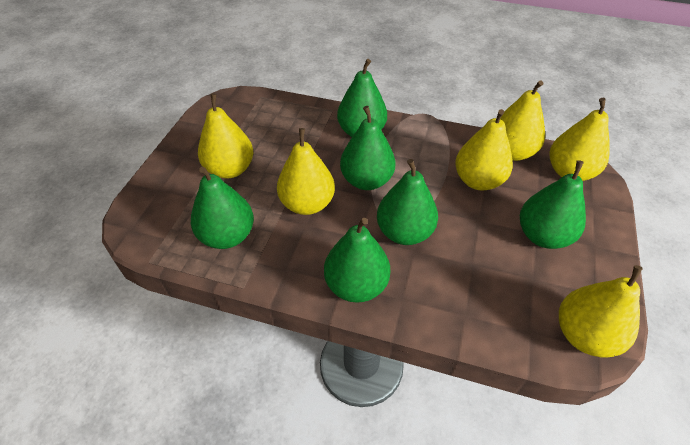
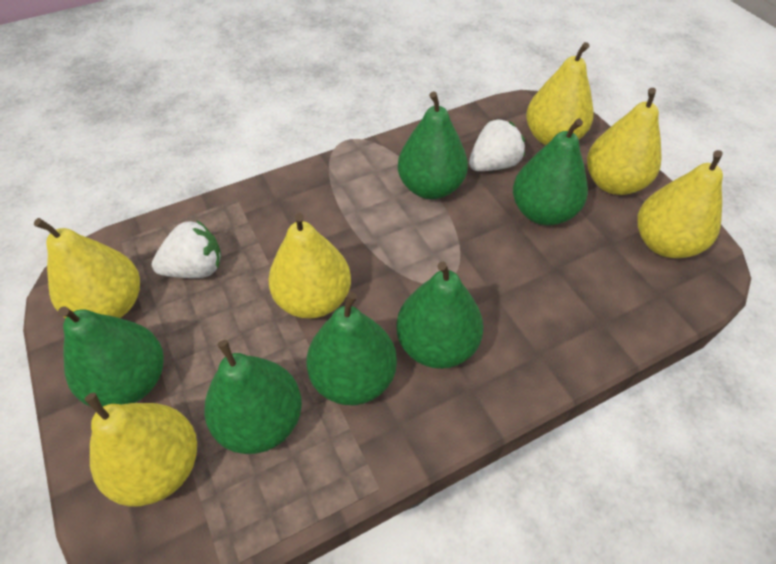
white strawberry: none = 0 -> [152,220,221,278] [469,119,525,171] = 2

